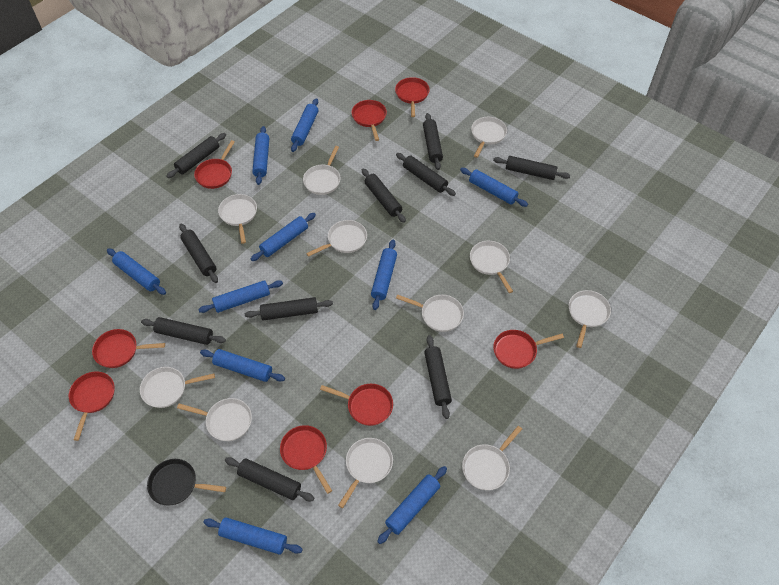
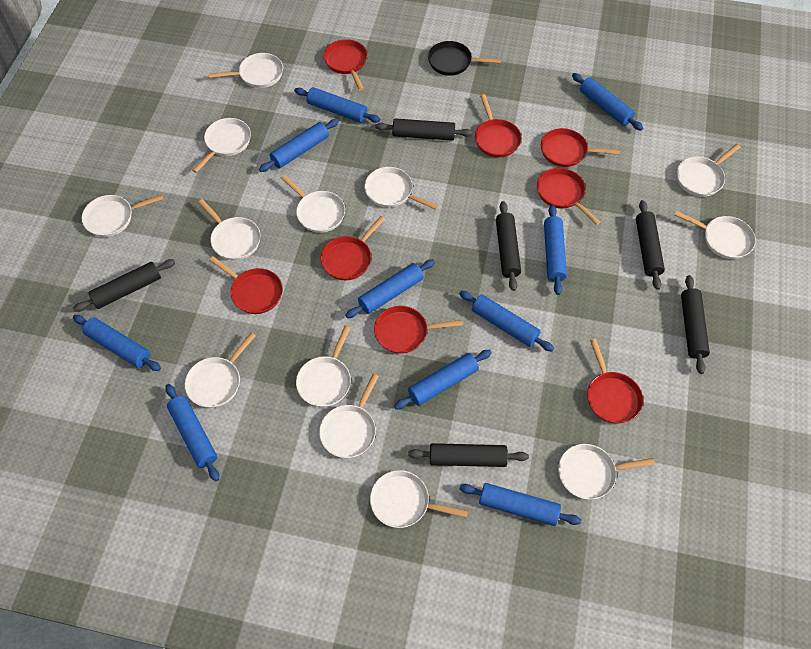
black rolling pin: [141,317,226,345] [166,133,226,178] [179,224,218,283] [225,457,314,501] [245,297,333,321] [362,169,406,223] [396,153,456,196] [423,113,443,170] [424,335,452,419] [493,156,570,180] = 10 -> [73,259,176,312] [375,118,472,141] [408,443,529,467] [496,201,521,291] [636,200,665,290] [681,275,710,374] = 6
white pan: [140,367,215,408] [177,398,252,441] [218,194,257,244] [303,146,341,195] [306,220,367,257] [338,438,393,508] [396,294,464,332] [462,426,522,490] [470,241,513,293] [471,117,507,158] [569,290,611,348] = 11 -> [82,195,163,237] [185,332,256,408] [192,118,251,173] [198,199,261,260] [209,53,283,88] [281,175,345,233] [296,326,351,407] [319,374,379,458] [364,167,439,210] [370,470,468,528] [558,444,655,500] [674,211,756,259] [677,144,740,197] = 13

